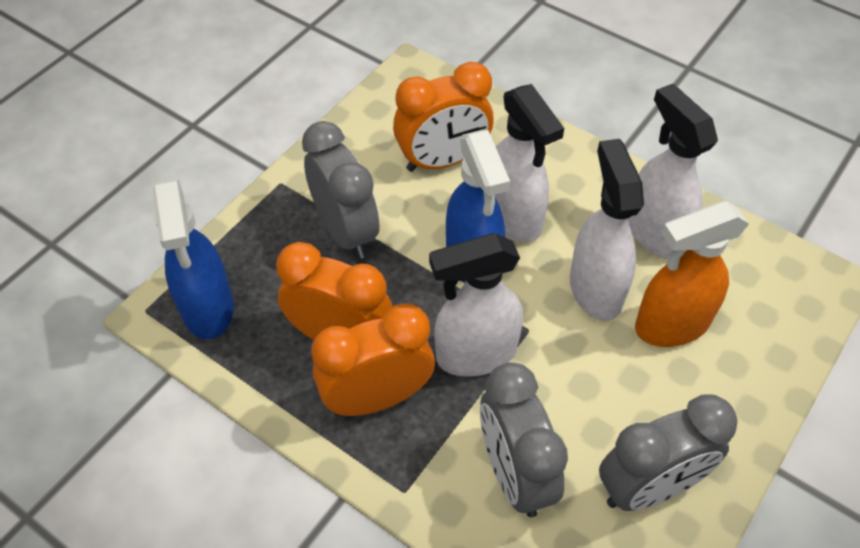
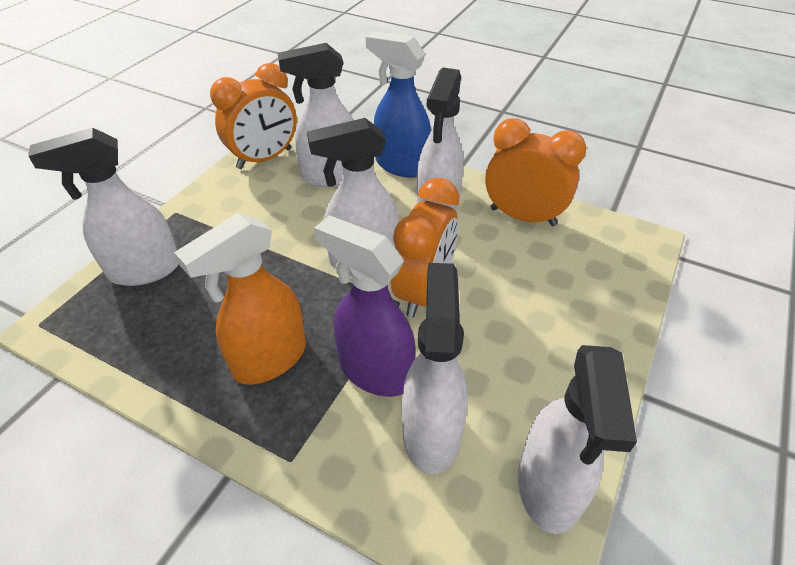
blue spray bottle: [152,179,234,339] [446,130,510,283] = 2 -> [366,31,431,178] = 1
grey clock: [302,121,379,259] [480,363,568,517] [599,394,738,511] = 3 -> none = 0
purple spray bottle: none = 0 -> [314,215,416,397] = 1
white spray bottle: [429,233,523,377] [495,84,564,243] [570,139,644,321] [629,84,718,259] = 4 -> [28,128,179,286] [278,43,354,187] [307,118,399,273] [402,263,468,474] [417,67,464,211] [518,345,637,534] = 6

